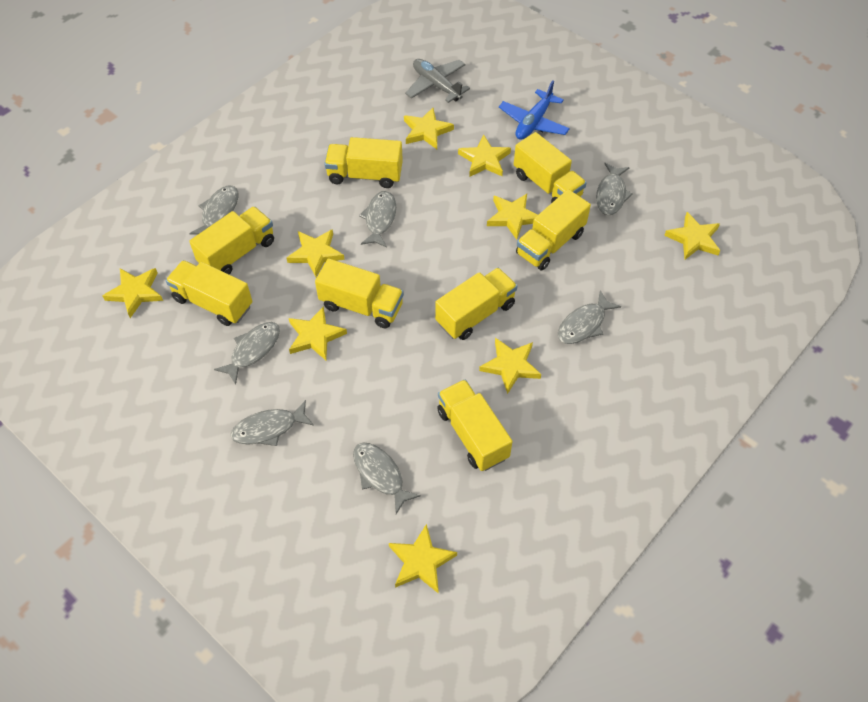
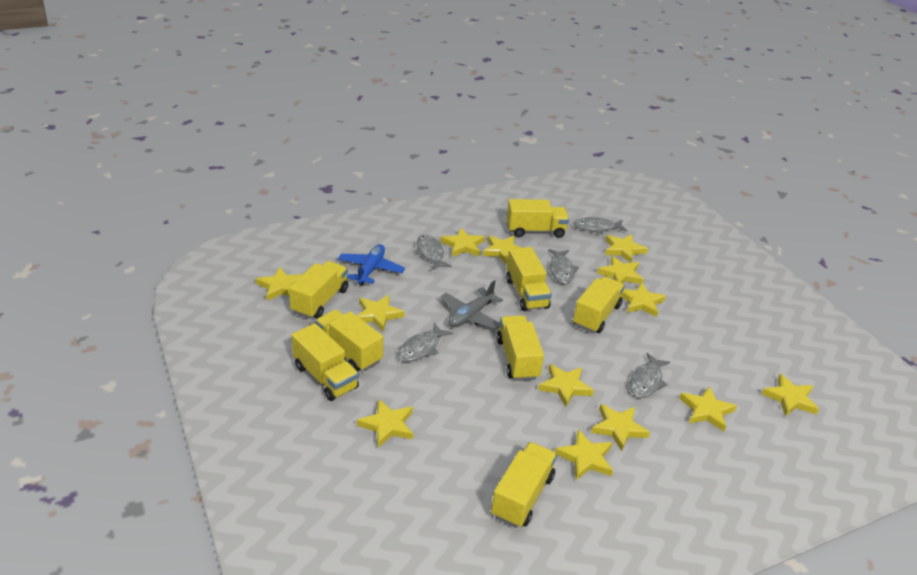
grey fish: [189,186,238,234] [214,322,280,385] [231,400,314,446] [353,443,421,514] [359,191,396,248] [558,291,621,344] [596,163,633,215] = 7 -> [398,323,453,362] [415,235,451,270] [548,249,579,284] [573,217,627,234] [630,353,670,398] = 5
yellow star: [103,268,163,318] [287,229,345,277] [289,306,347,360] [389,524,457,594] [404,108,454,149] [458,135,511,177] [479,338,541,394] [487,194,538,240] [664,212,720,259] = 9 -> [256,267,303,301] [357,295,405,331] [357,399,413,448] [441,228,485,257] [482,236,522,265] [538,364,594,407] [555,430,613,480] [591,404,650,451] [597,256,644,284] [605,234,648,263] [621,283,666,317] [679,386,737,432] [762,374,819,416] = 13

